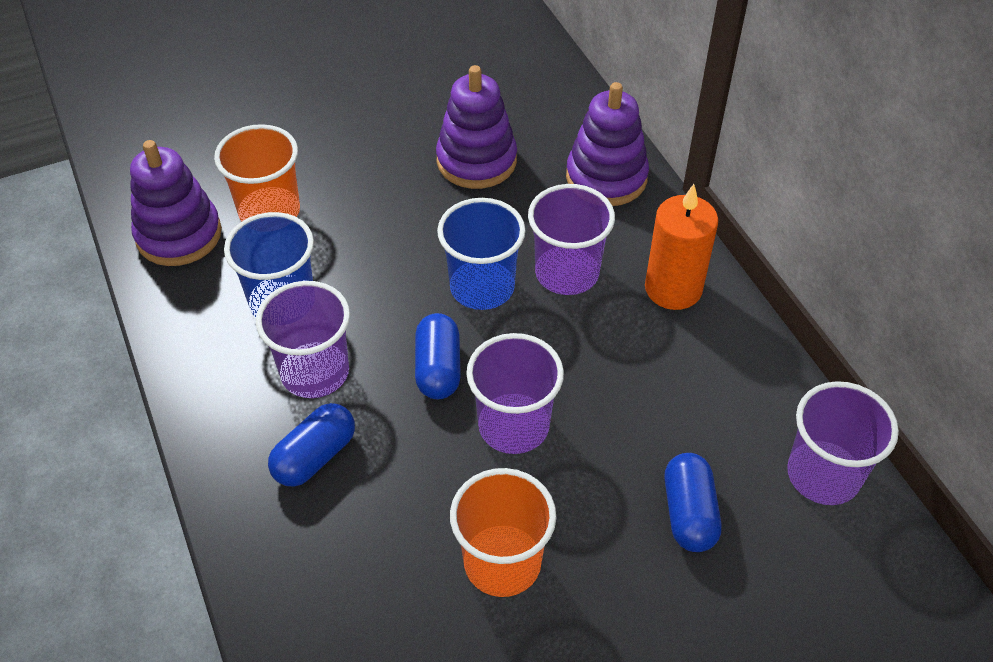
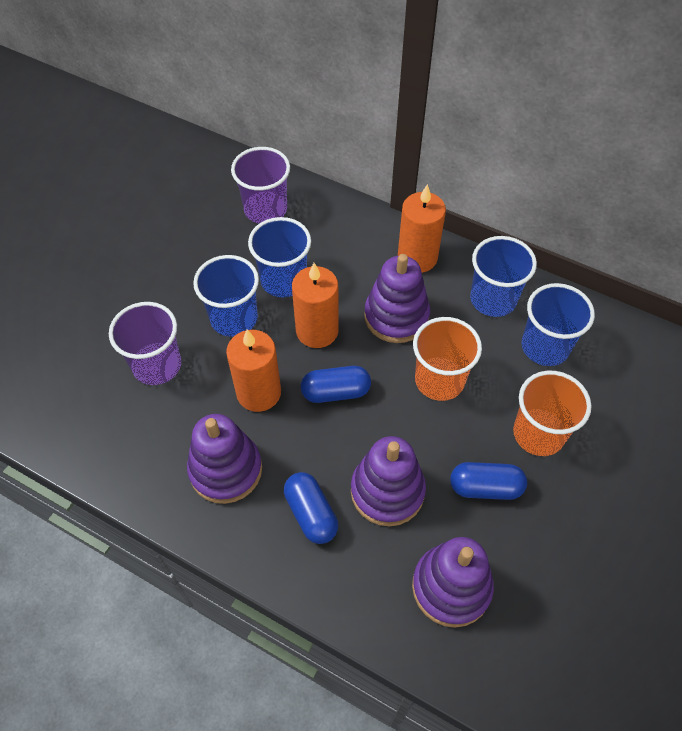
blue cup: [224,212,314,317] [437,198,526,310] = 2 -> [193,255,259,337] [248,217,311,297] [470,236,537,317] [522,283,595,366] = 4
orange candle: [645,184,718,310] = 1 -> [226,330,281,412] [292,263,339,348] [398,184,446,273] = 3
purple cup: [256,281,350,398] [466,333,564,454] [528,184,615,295] [787,381,899,505] = 4 -> [109,302,181,385] [231,147,290,224] = 2
purple stacking toy: [130,140,222,266] [436,65,517,189] [566,82,649,206] = 3 -> [187,414,262,504] [351,436,426,526] [364,254,430,343] [412,537,494,628] = 4

